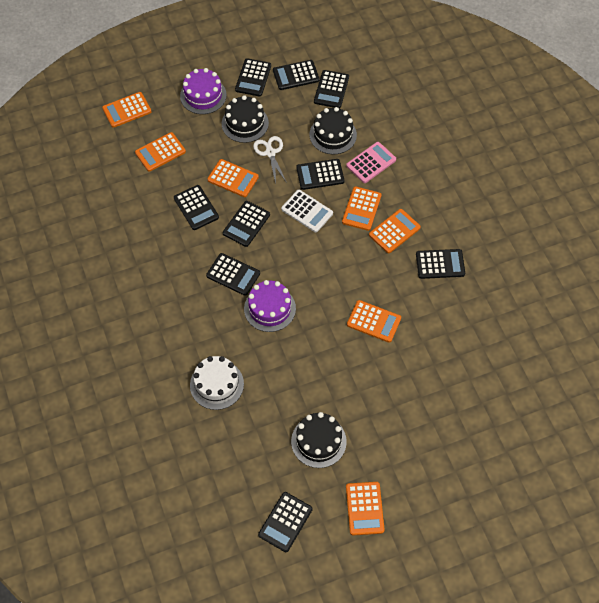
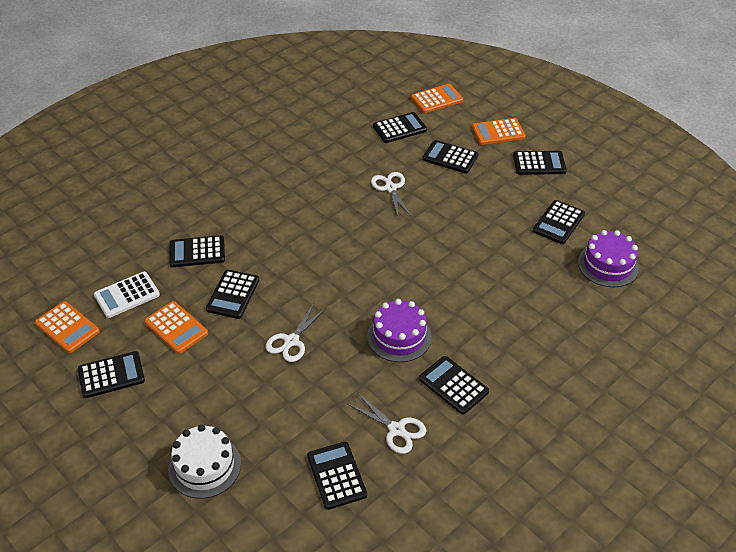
black cake: [222,95,269,143] [291,412,347,468] [309,107,357,154] = 3 -> none = 0
orange calculator: [102,92,151,128] [135,132,186,172] [207,159,259,197] [342,186,382,231] [346,482,385,536] [347,300,401,343] [369,209,421,253] = 7 -> [35,301,100,353] [144,301,208,354] [411,84,463,113] [472,118,526,145] = 4
pink calculator: [346,142,396,183] = 1 -> none = 0
white scissors: [253,136,287,184] = 1 -> [265,304,326,362] [348,394,427,454] [371,172,411,219] = 3

